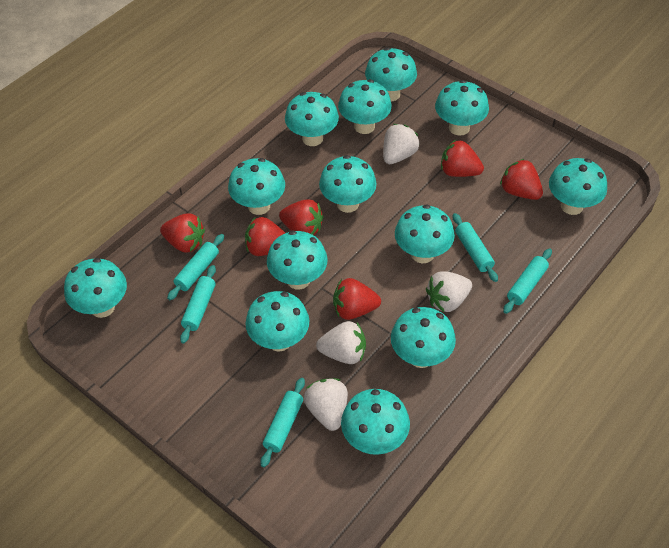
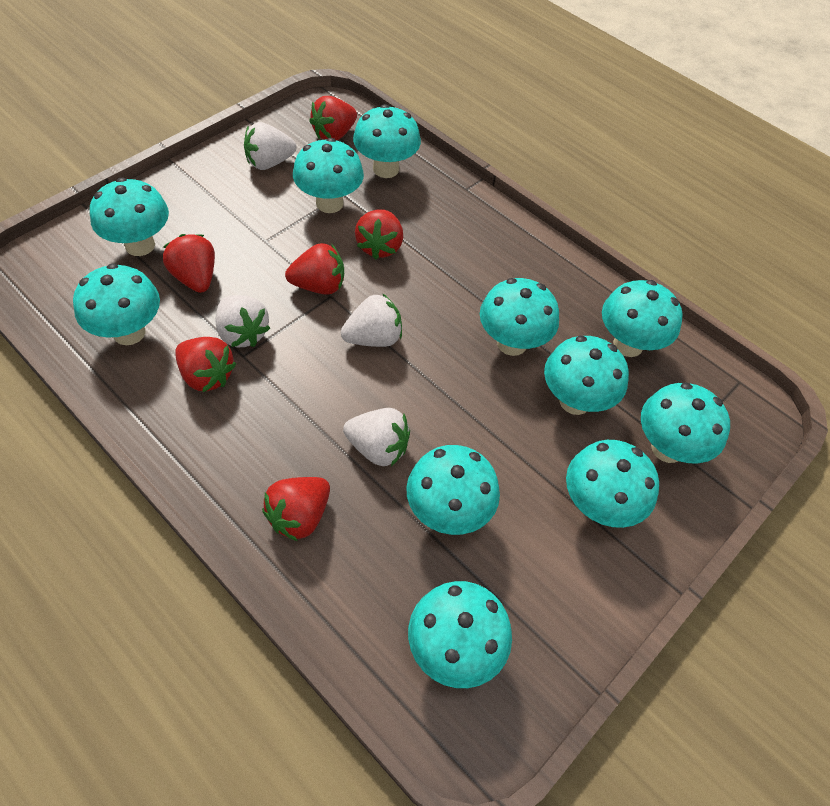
turquoise mushroom: [64,258,127,318] [228,158,285,215] [246,291,309,352] [267,231,328,290] [285,92,339,146] [319,155,377,213] [338,79,392,134] [341,389,410,455] [365,47,417,101] [391,307,456,368] [395,205,455,263] [435,80,489,136] [549,158,607,215] = 13 -> [73,263,160,345] [90,178,169,256] [293,138,364,213] [353,104,421,178] [406,445,500,535] [408,581,512,688] [480,278,559,356] [544,336,629,415] [566,440,659,528] [602,280,682,357] [641,382,730,463] = 11
turquoise rolling pin: [167,234,224,300] [180,265,216,344] [260,378,305,467] [453,213,498,282] [503,248,552,314] = 5 -> none = 0

